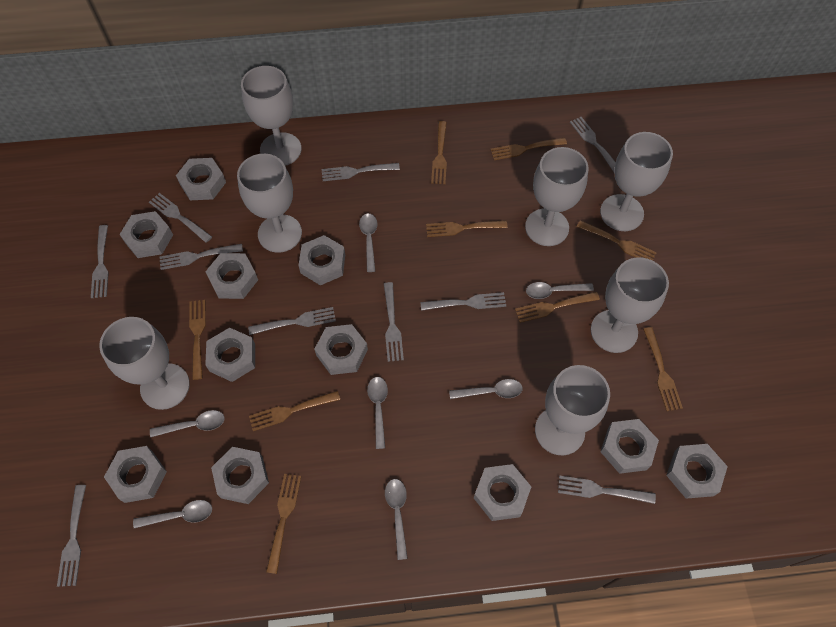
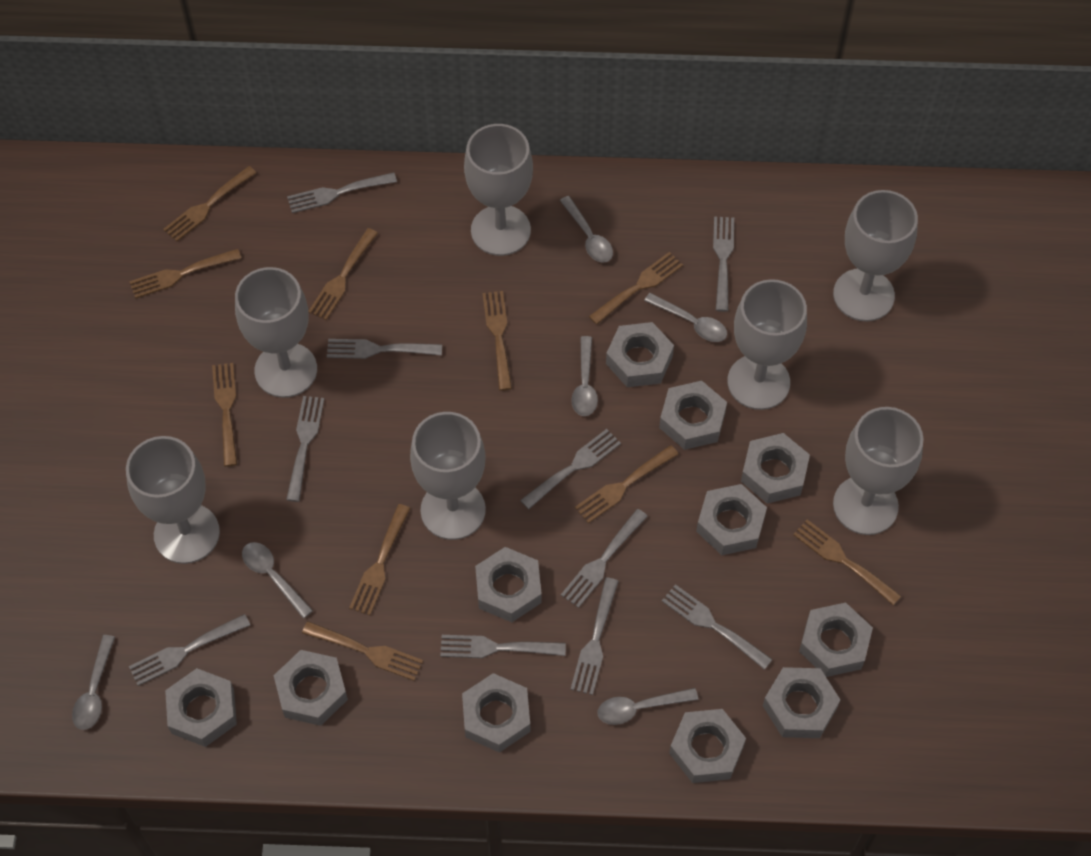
brown fork: [189,300,206,380] [249,391,340,431] [266,474,301,574] [426,220,508,237] [431,121,447,184] [490,138,567,160] [515,292,600,323] [577,220,657,260] [643,327,683,411] = 9 -> [129,249,241,299] [163,166,256,242] [212,363,237,467] [302,621,423,681] [308,228,378,320] [349,504,410,615] [483,291,512,391] [575,445,679,523] [589,252,683,325] [793,520,901,605] = 10
grey spoon: [133,500,212,528] [150,410,225,437] [359,214,378,272] [367,377,388,449] [385,479,408,560] [449,379,523,399] [526,282,594,299] = 7 -> [72,635,115,730] [242,542,313,618] [560,196,613,263] [571,336,598,416] [597,688,698,725] [644,293,727,342] = 6

